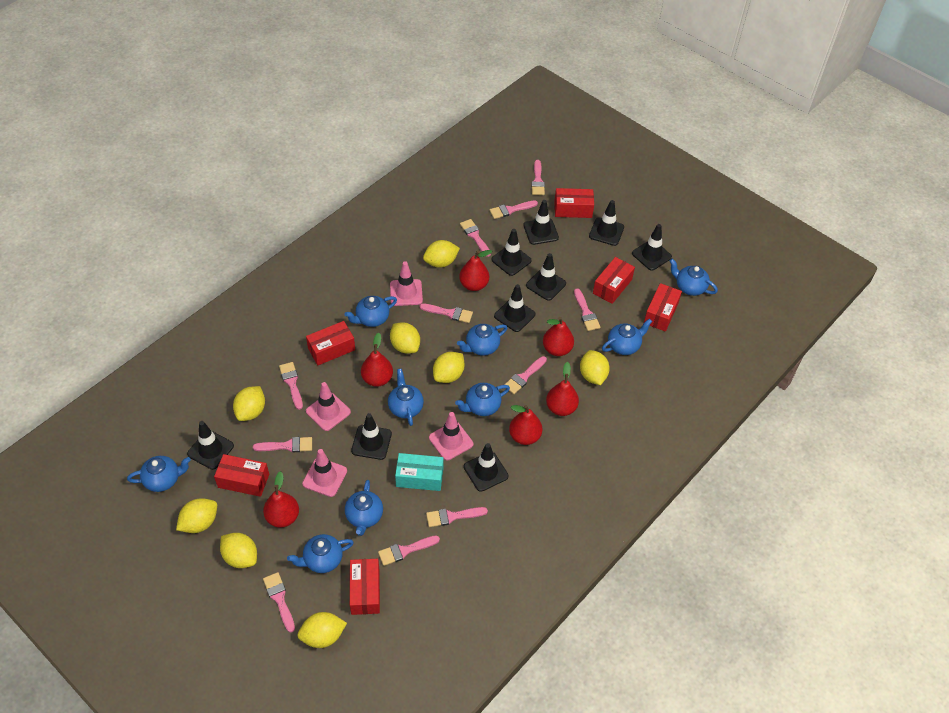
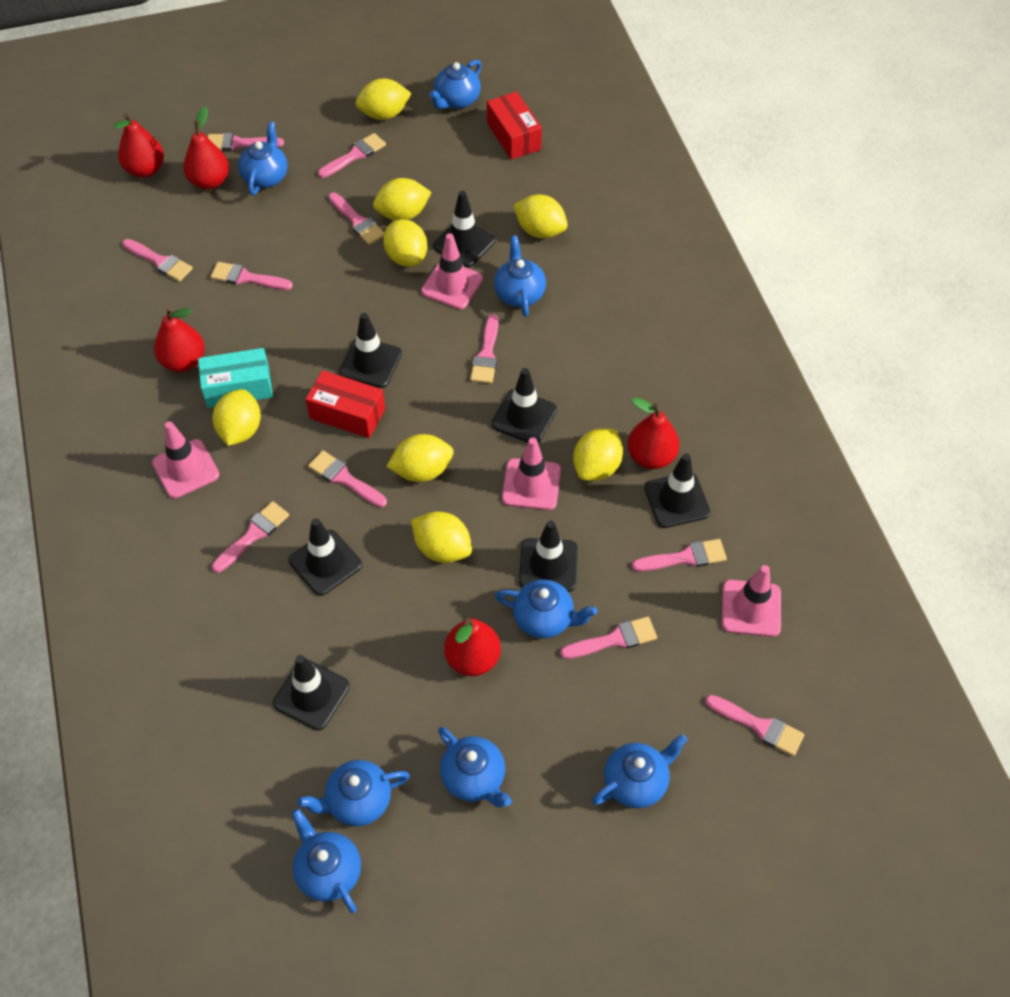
black traffic cone: [187,421,234,470] [351,413,392,460] [464,443,508,492] [491,229,531,276] [494,284,536,332] [523,200,559,245] [526,253,566,301] [589,200,624,246] [632,224,672,271] = 9 -> [273,655,350,731] [289,518,362,596] [339,313,402,388] [433,191,495,267] [491,368,557,443] [519,521,578,592] [644,454,710,528] = 7
blue teapot: [127,456,191,492] [287,534,354,573] [345,296,397,327] [345,480,383,536] [388,369,424,426] [455,383,510,416] [457,324,507,356] [602,319,652,355] [670,258,718,296] = 9 -> [238,122,288,195] [292,809,361,913] [298,760,410,826] [429,60,482,109] [438,727,512,807] [494,236,546,317] [495,579,597,639] [592,734,687,808] = 8
red box: [214,454,269,497] [306,321,355,365] [350,559,380,615] [554,188,594,218] [593,257,635,304] [644,283,682,332] = 6 -> [305,370,385,438] [487,92,542,160] = 2
red pear: [263,471,299,528] [361,333,393,387] [459,250,492,291] [509,405,542,445] [543,317,574,356] [546,362,579,416] = 6 -> [113,113,164,178] [154,307,205,372] [183,106,229,190] [444,618,501,676] [627,397,680,469] = 5

